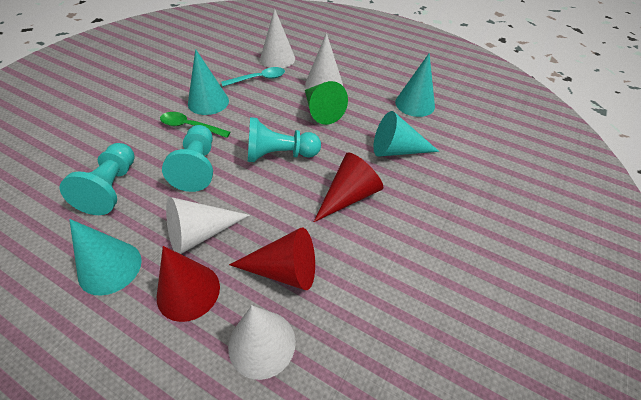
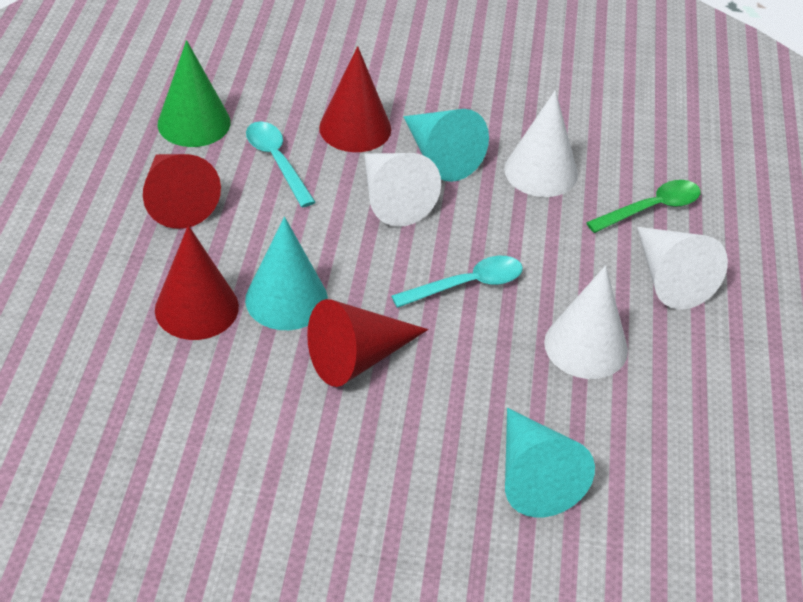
red cone: [157,246,220,322] [229,227,315,290] [314,152,384,222] = 3 -> [143,154,221,229] [155,225,239,340] [307,299,428,387] [319,46,391,152] = 4
turquoise cone: [69,219,142,296] [188,49,229,115] [373,111,439,157] [395,53,435,117] = 4 -> [245,217,328,330] [403,109,489,182] [505,408,595,517] = 3
turquoise pawn: [59,143,135,215] [162,125,213,192] [248,117,321,162] = 3 -> none = 0
turquoise spoon: [221,67,285,87] = 1 -> [246,121,315,207] [391,256,523,308] = 2

